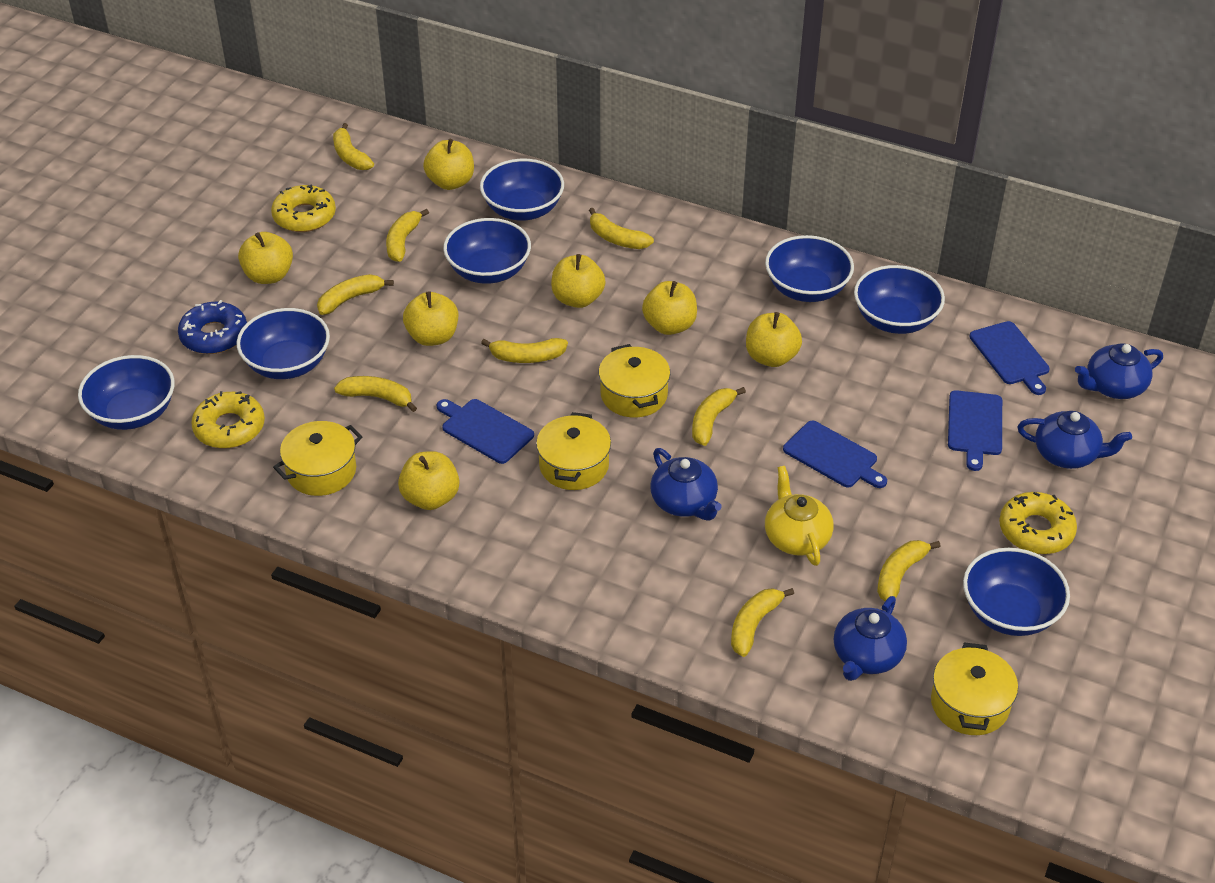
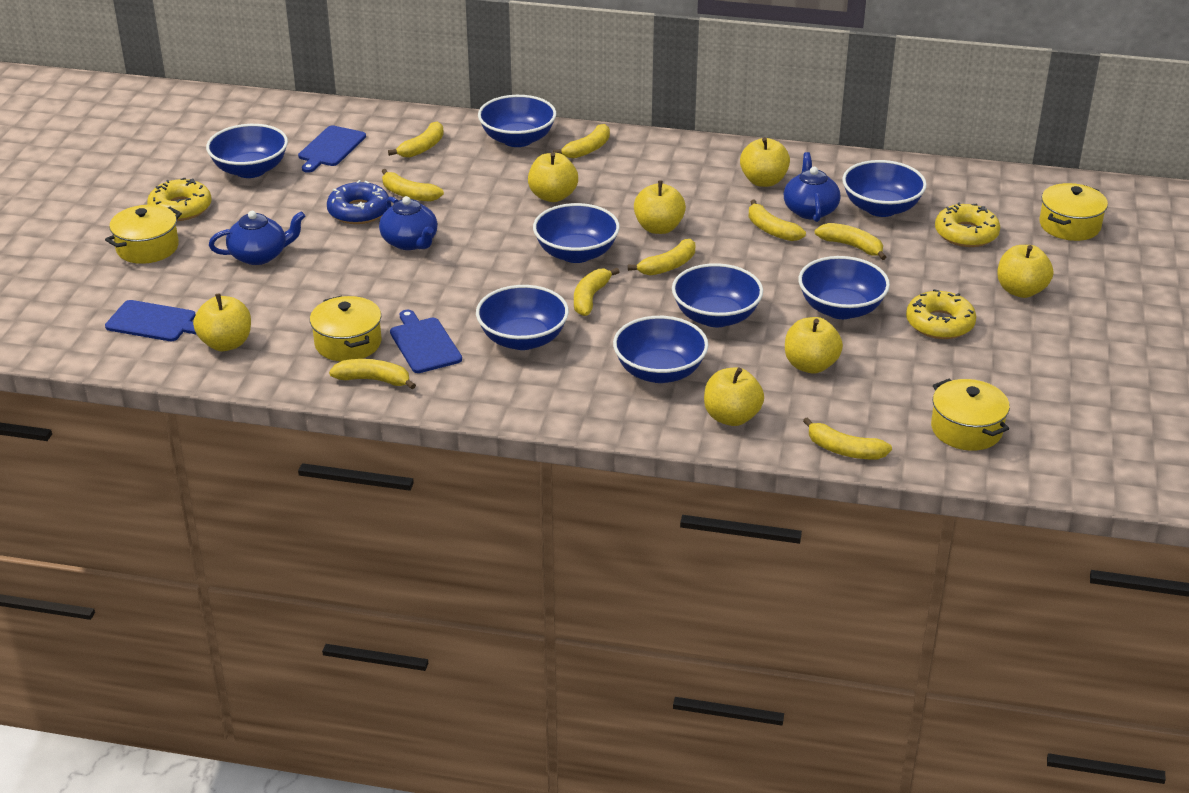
blue bowl: [78,355,175,430] [237,308,330,379] [443,218,531,284] [480,159,564,221] [765,235,854,302] [854,265,945,334] [963,548,1070,636] = 7 -> [206,124,288,178] [476,285,569,350] [478,95,556,147] [533,203,620,263] [613,316,708,383] [672,263,763,327] [798,256,890,319] [842,160,927,217] = 8
blue cutting board: [437,399,534,464] [783,421,887,488] [948,390,1002,471] [969,321,1050,395] = 4 -> [105,300,197,341] [298,125,366,173] [390,310,462,373] = 3
blue teapot: [650,448,722,521] [834,596,907,681] [1018,411,1132,469] [1075,343,1163,399] = 4 -> [209,211,305,265] [379,196,438,250] [784,152,840,222] = 3
yellow teapot: [765,466,834,566] = 1 -> none = 0

